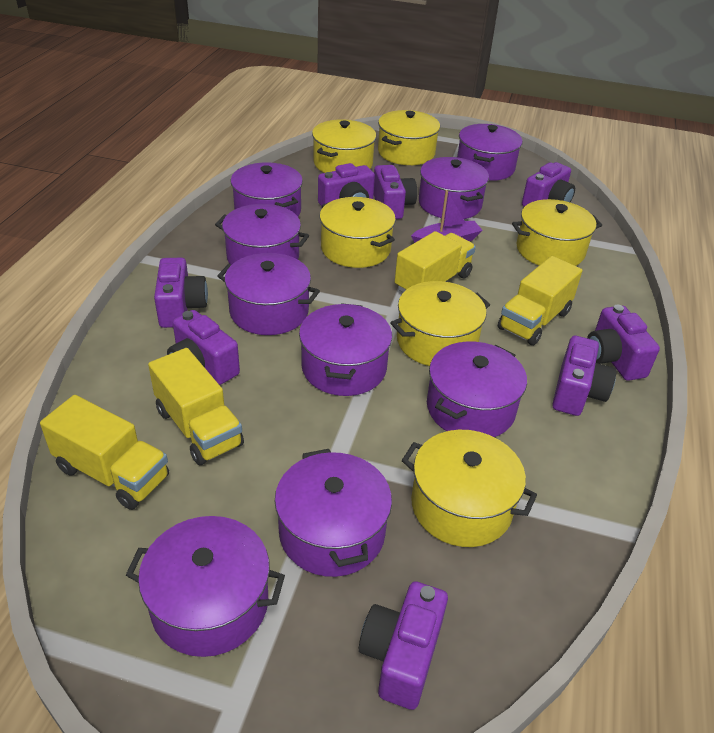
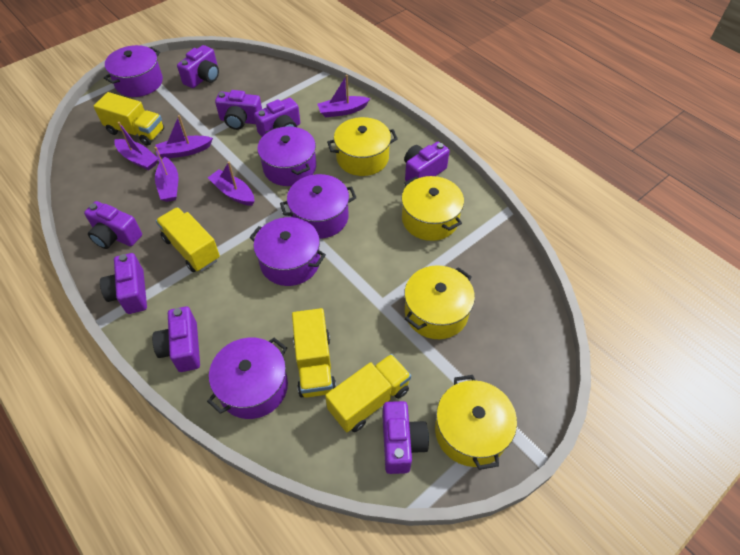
purple boat: [411,190,483,242] = 1 -> [114,122,158,170] [154,147,178,202] [155,115,213,158] [208,162,255,206] [317,75,370,117] = 5
purple pot: [126,516,285,657] [215,204,309,265] [217,253,320,335] [231,162,303,216] [275,449,392,577] [299,303,392,396] [419,157,489,219] [427,342,527,437] [457,124,523,181] = 9 -> [104,45,163,97] [207,338,288,419] [249,217,326,286] [257,127,316,186] [280,174,357,239] = 5
yellow pot: [312,119,376,173] [319,197,396,268] [378,110,440,165] [391,281,490,366] [402,430,537,547] [512,199,602,266] = 6 -> [327,117,398,176] [401,176,464,241] [404,265,475,339] [435,375,517,470] = 4

